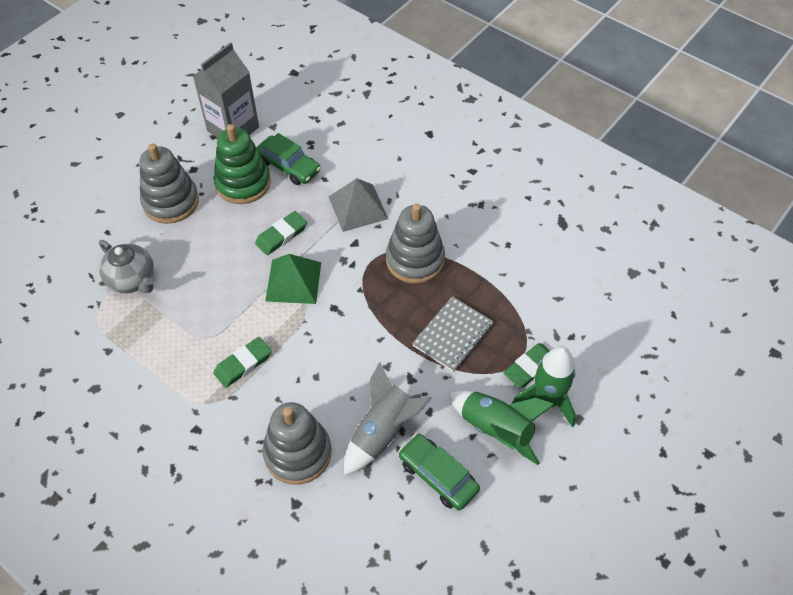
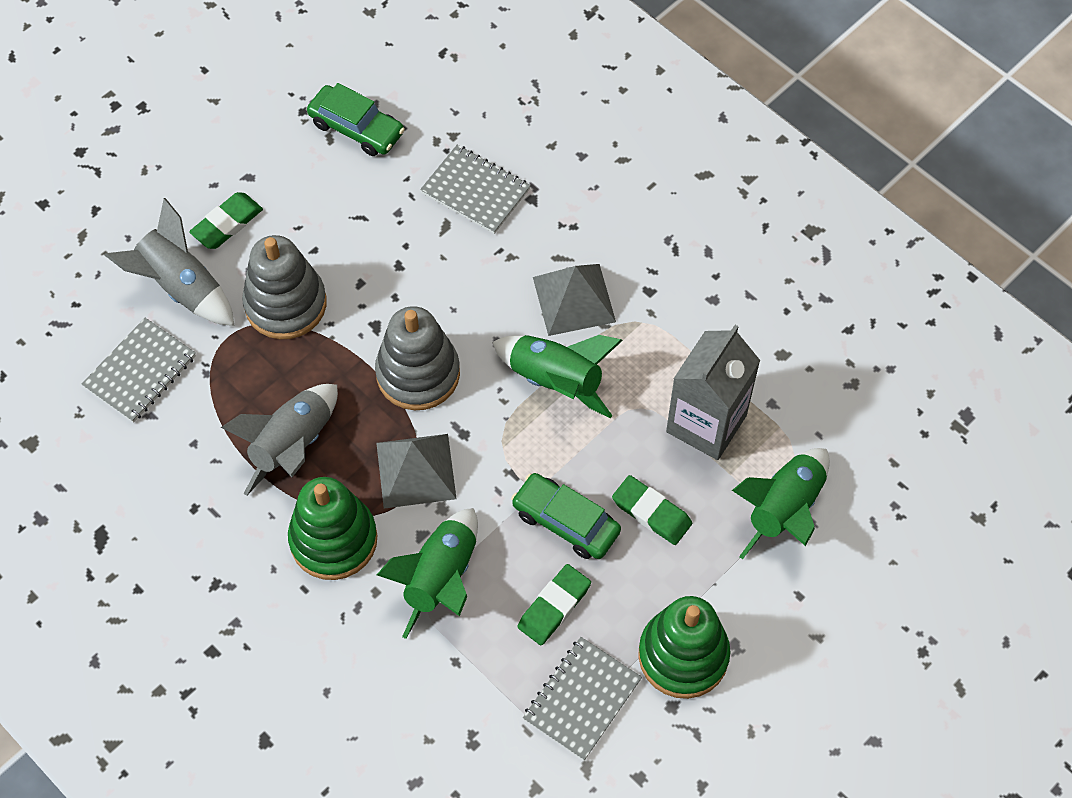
green pyramid: [265,254,321,304] = 1 -> none = 0
green rocket: [449,390,555,465] [511,346,576,427] = 2 -> [377,508,478,639] [492,335,623,418] [732,448,830,559] = 3
green stacking toy: [214,124,271,204] = 1 -> [288,477,378,580] [638,596,730,699] = 2
grey notebook: [412,296,494,372] = 1 -> [82,318,196,423] [420,145,531,234] [523,637,642,761] = 3
grey pyramid: [329,178,388,232] = 1 -> [376,434,457,509] [533,264,616,336] = 2
grey rocket: [344,362,432,475] = 1 -> [104,198,235,326] [221,384,338,496] = 2
grey stacking toy: [140,143,199,224] [262,402,331,485] [386,203,445,284] = 3 -> [242,235,327,339] [375,306,460,410] = 2
grey teapot: [99,240,154,293] = 1 -> none = 0

